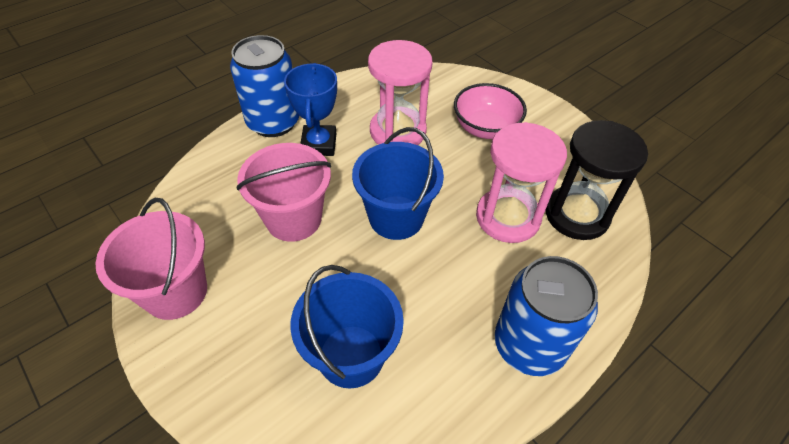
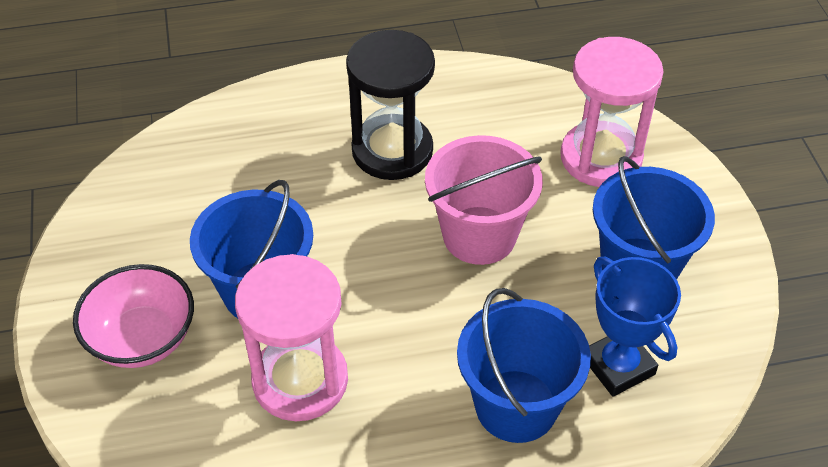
blue bucket: [290,265,404,389] [352,127,444,240] = 2 -> [190,180,313,318] [457,288,591,443] [593,156,715,280] = 3
blue can: [230,35,299,137] [495,256,598,376] = 2 -> none = 0
pink bucket: [95,198,207,320] [237,143,331,242] = 2 -> [425,135,543,265] = 1

